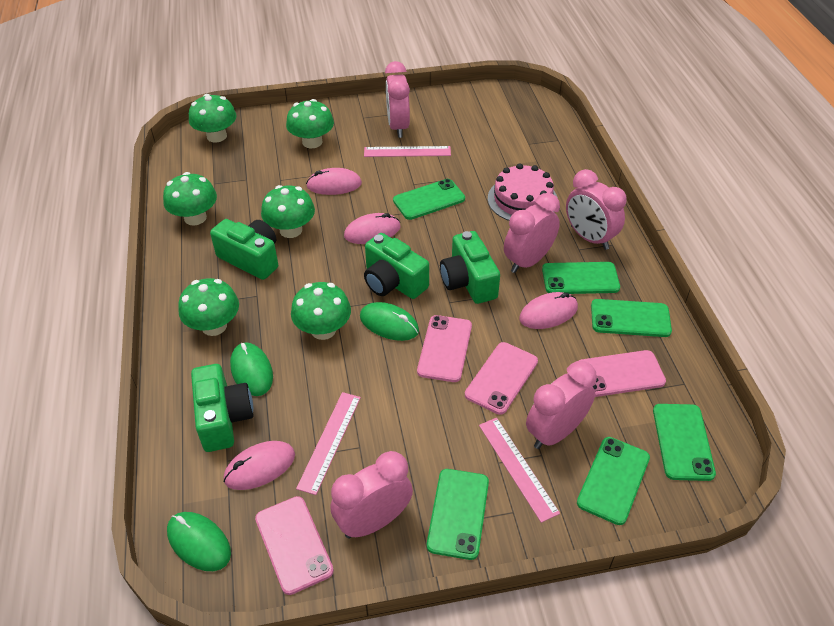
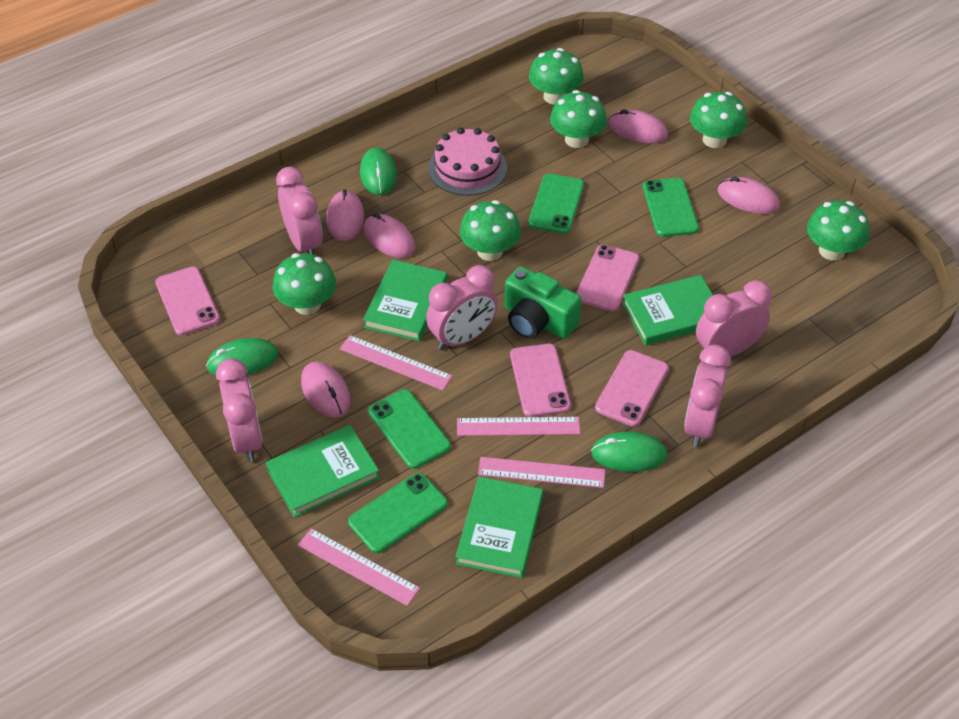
green book: none = 0 -> [266,425,380,518] [363,260,447,341] [456,477,543,578] [622,275,713,346] = 4
green camera: [191,364,253,452] [210,219,278,280] [364,233,429,299] [440,231,500,304] = 4 -> [505,266,582,339] = 1
green phone: [393,179,465,220] [427,469,489,560] [542,262,620,294] [577,437,650,525] [591,299,672,337] [653,404,716,481] = 6 -> [348,473,448,553] [368,389,451,469] [528,174,584,234] [643,178,699,237] = 4
pink mouse: [223,441,295,490] [306,168,362,195] [344,213,401,244] [519,292,578,329] = 4 -> [301,361,351,417] [326,189,364,241] [364,213,415,258] [609,109,668,143] [718,177,780,214] = 5
pink ruler: [296,392,361,495] [364,146,451,157] [479,418,560,523] = 3 -> [298,528,420,606] [340,335,452,390] [457,417,580,436] [478,457,605,488] = 4

